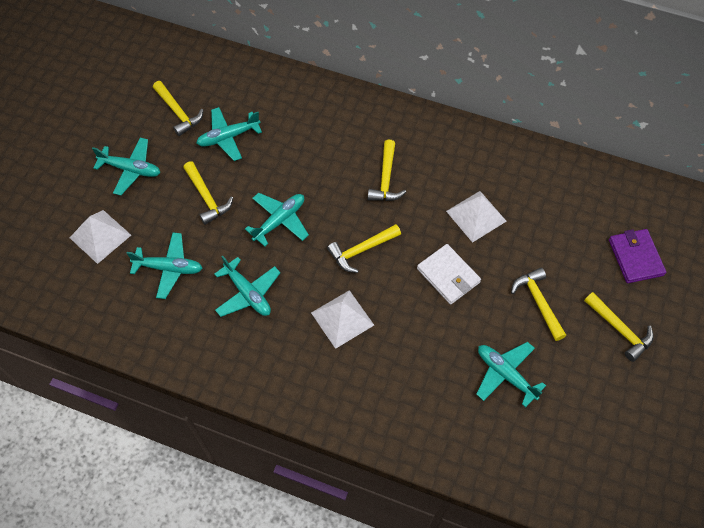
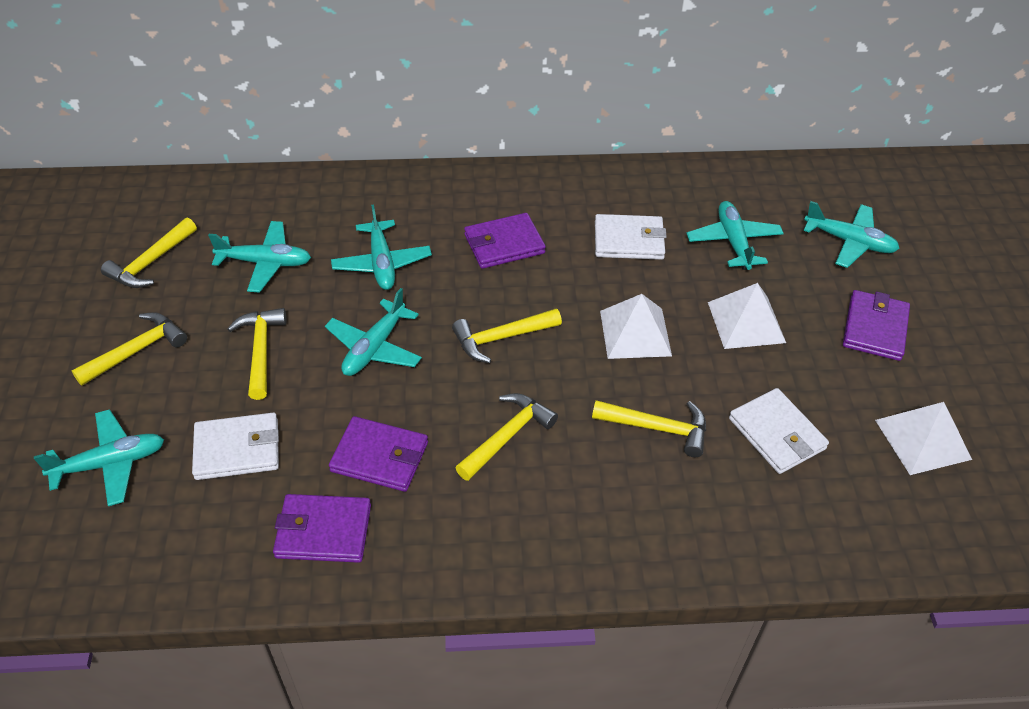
purple wallet: [609,229,666,283] = 1 -> [273,494,371,563] [329,416,428,492] [464,213,546,269] [843,290,910,361] = 4
white wallet: [417,244,481,305] = 1 -> [192,413,279,480] [595,214,667,260] [729,388,829,474] = 3

